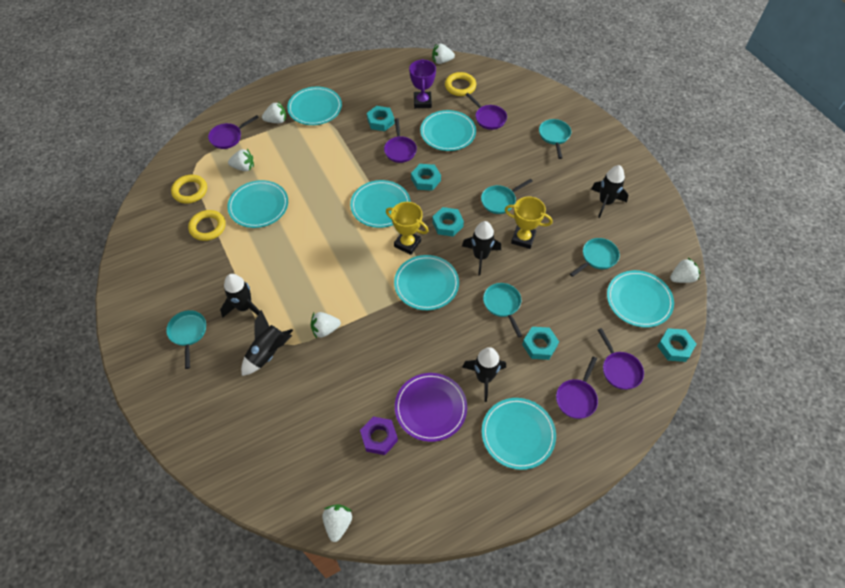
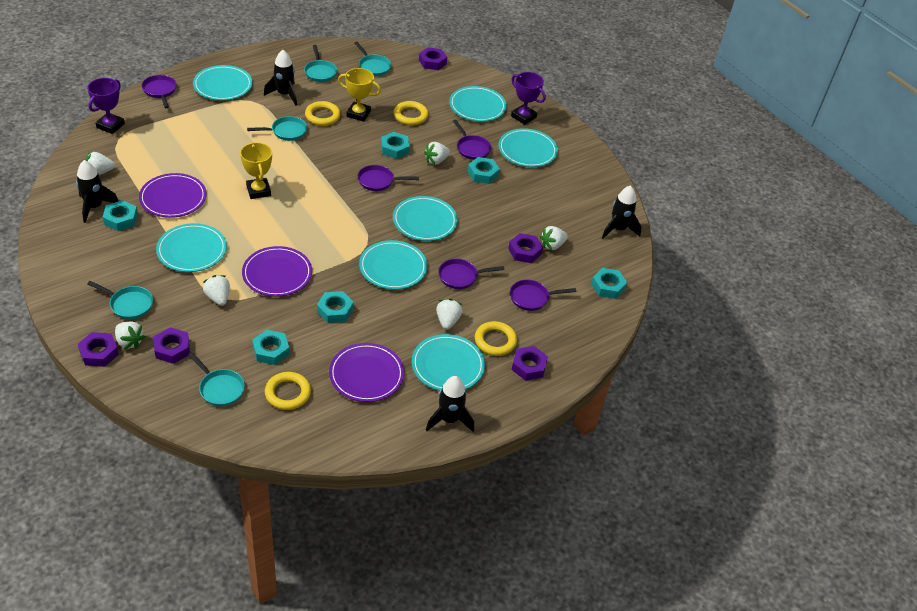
black rocket: [220,274,260,318] [241,310,293,376] [462,221,501,276] [462,347,506,402] [591,165,628,218] = 5 -> [76,160,118,223] [264,50,297,105] [426,376,474,432] [602,185,642,239] = 4
purple nut: [360,416,398,455] = 1 -> [78,332,119,367] [154,327,190,364] [419,47,447,70] [508,233,543,263] [512,346,548,381] = 5
purple plate: [395,373,467,442] = 1 -> [139,173,206,218] [242,246,312,297] [329,343,404,402] = 3
purple trophy: [409,59,436,108] = 1 -> [87,78,125,134] [511,72,546,125] = 2
turquoise nut: [367,106,395,131] [411,164,441,191] [432,207,464,237] [522,327,559,360] [658,328,696,362] = 5 -> [103,200,138,231] [252,330,290,365] [317,291,354,323] [381,132,410,159] [468,157,500,184] [591,268,627,299] = 6
yellow ring: [171,175,207,204] [188,210,226,241] [445,72,476,96] = 3 -> [265,372,311,410] [305,101,341,126] [394,101,428,125] [475,321,517,356] = 4

